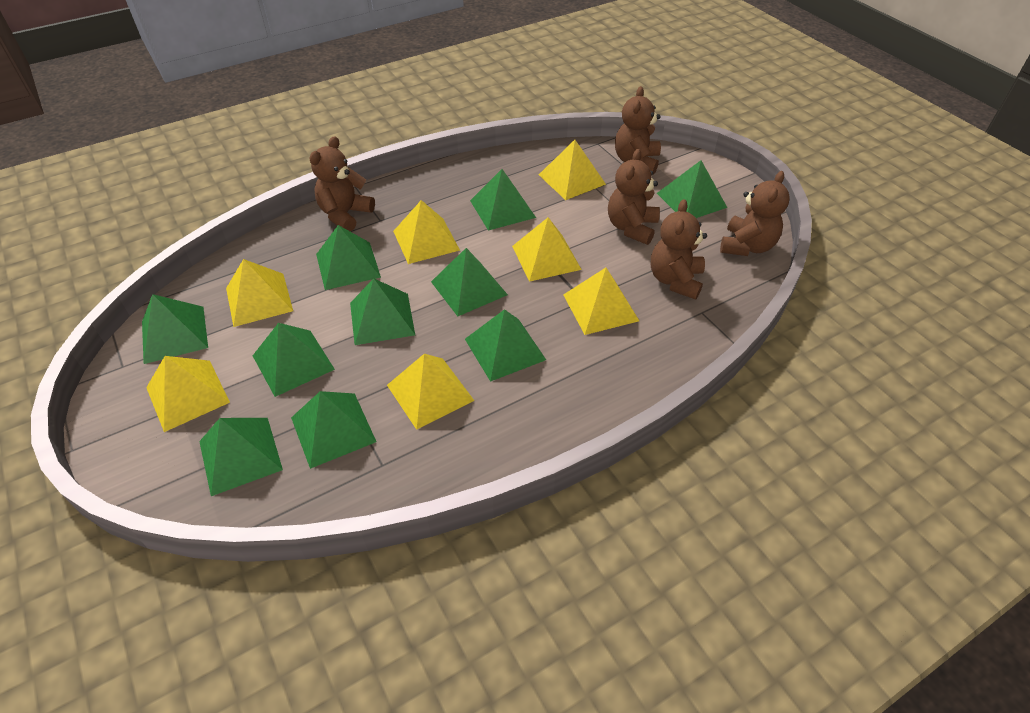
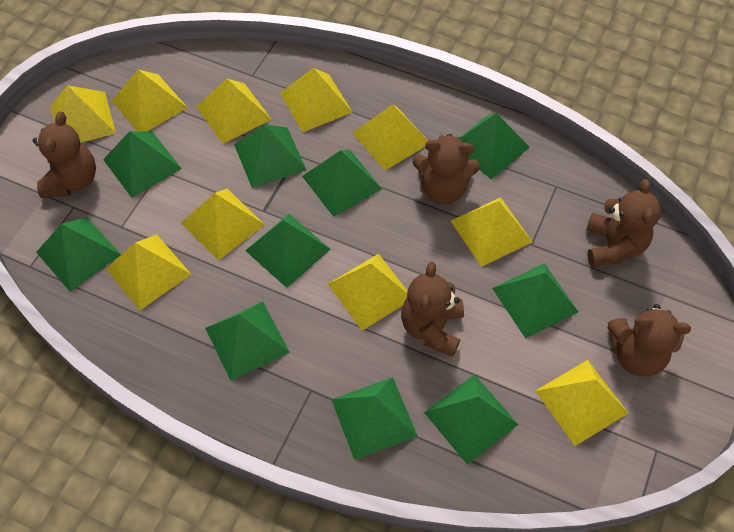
yellow pyramid: [146,356,230,432] [226,259,293,327] [387,354,474,430] [393,200,460,264] [512,217,582,282] [539,140,606,200] [563,268,639,335] = 7 -> [51,85,116,143] [106,234,191,310] [112,70,188,132] [181,189,265,261] [197,78,272,144] [280,68,353,132] [328,254,407,331] [353,104,428,170] [451,197,533,267] [535,360,628,446] = 10

